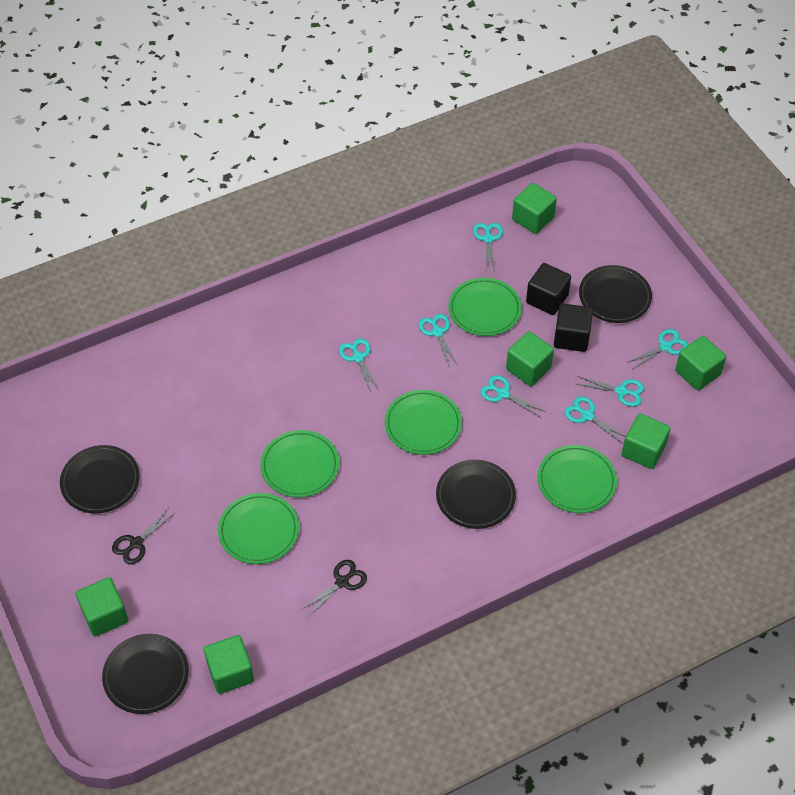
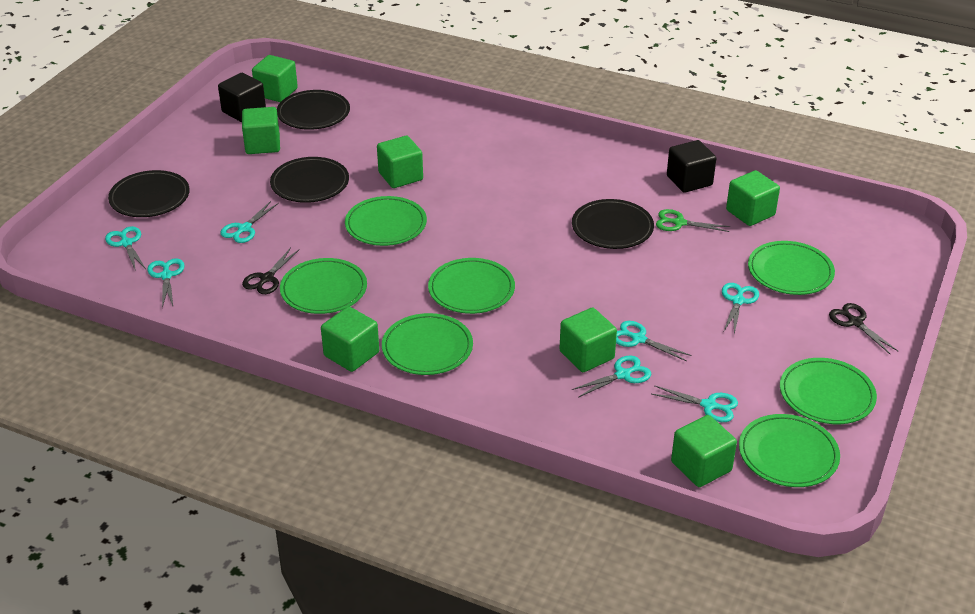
green cube: [76,577,128,637] [204,635,254,694] [506,331,554,386] [512,183,557,234] [622,414,671,469] [675,336,726,391] = 6 -> [242,107,280,154] [252,55,298,102] [321,306,379,372] [377,136,423,188] [559,308,617,372] [671,415,737,487] [726,170,780,226] = 7
green plate: [218,493,299,564] [260,430,339,497] [385,390,462,455] [448,278,522,336] [538,445,617,513] = 5 -> [280,258,367,314] [345,196,427,246] [382,313,473,375] [428,258,515,314] [739,414,840,487] [748,241,835,295] [780,358,877,424] = 7
green scissors: none = 0 -> [656,209,730,232] = 1

